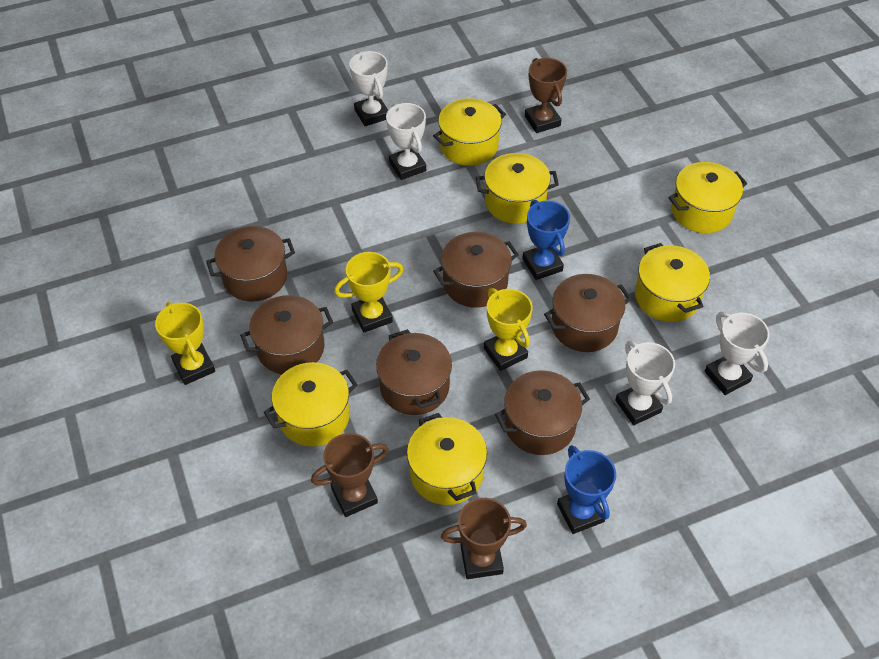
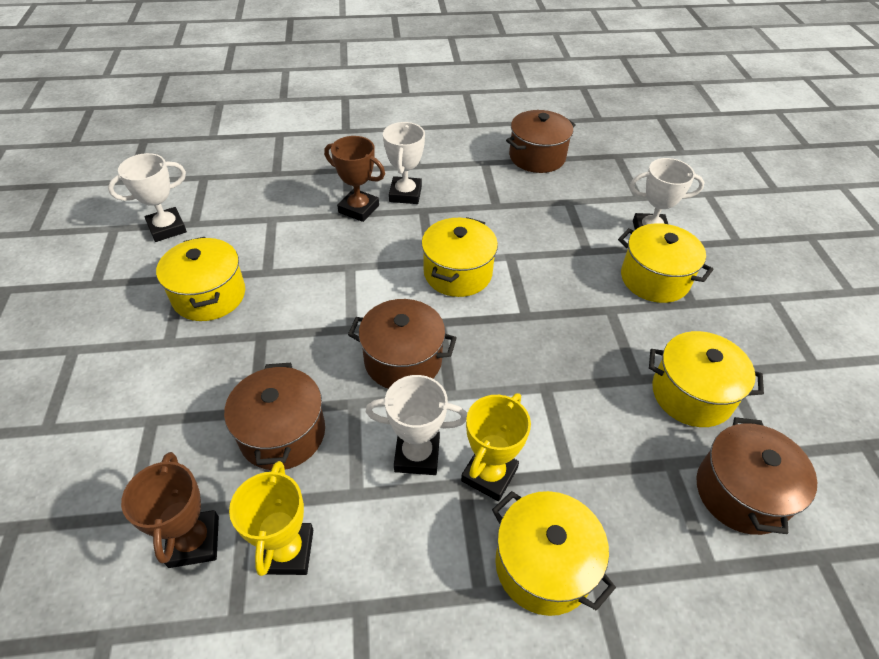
blue trophy: [522,200,570,280] [557,445,616,534] = 2 -> none = 0
brown pot: [206,226,295,301] [240,295,333,375] [376,329,452,415] [433,232,519,308] [495,370,590,455] [544,274,632,352] = 6 -> [224,363,325,470] [348,299,457,389] [506,110,575,173] [696,417,817,535] = 4
brown trophy: [311,433,389,517] [441,498,527,579] [525,58,567,133] = 3 -> [121,452,219,568] [324,136,385,222] = 2
yellow pot: [264,362,358,447] [407,413,487,505] [433,98,506,166] [476,153,559,224] [635,243,710,322] [668,162,747,233] = 6 -> [156,237,245,321] [421,217,498,297] [492,491,616,616] [618,223,714,303] [649,331,764,427] = 5
yellow trophy: [155,302,215,385] [334,252,403,333] [484,288,533,371] = 3 -> [229,461,313,576] [461,393,531,501] = 2

